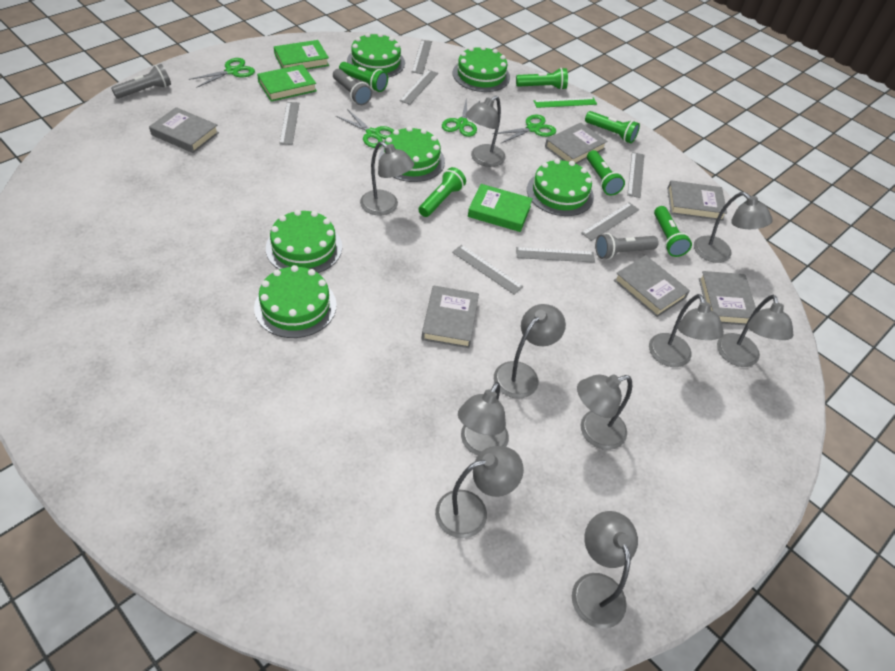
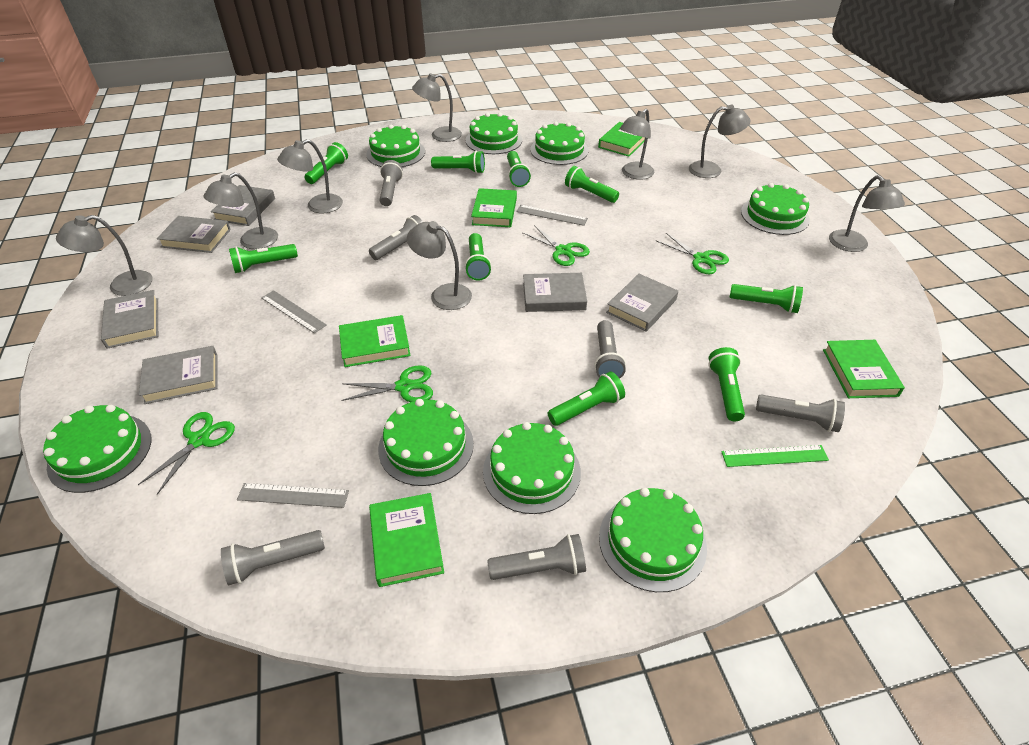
green book: [257,64,317,102] [274,40,329,69] [468,184,533,232] = 3 -> [339,315,411,367] [369,493,444,587] [471,188,517,227] [598,122,645,157] [823,340,905,398] = 5
green cake: [254,265,337,338] [266,210,342,273] [347,33,405,78] [379,126,445,182] [453,46,510,92] [527,159,594,216] = 6 -> [43,405,152,493] [366,125,425,167] [378,399,474,486] [466,113,522,154] [483,422,581,514] [531,122,589,165] [599,488,707,592] [741,183,810,235] = 8
green flashlight: [339,62,388,92] [418,167,466,217] [516,68,568,90] [585,111,640,143] [587,150,625,196] [654,206,692,257] = 6 -> [229,244,298,273] [304,142,348,184] [431,150,485,174] [465,233,492,280] [507,151,531,187] [548,372,625,426] [565,166,619,203] [708,347,745,421] [730,284,803,313] = 9
grey flashlight: [111,64,171,99] [333,69,372,105] [595,233,659,260] = 3 -> [221,530,325,586] [369,215,423,260] [380,160,403,206] [487,534,586,580] [594,320,626,379] [756,395,845,432] = 6
grey lamp: [360,141,414,216] [435,446,524,538] [458,382,509,456] [465,96,506,167] [494,304,566,399] [572,511,638,629] [577,374,632,450] [649,294,724,367] [694,192,773,263] [717,295,794,367] = 10 -> [56,215,153,296] [204,172,278,249] [277,139,343,213] [407,221,472,310] [412,73,462,142] [620,109,654,180] [689,105,751,178] [829,175,905,252] = 8
grey ruler: [279,102,299,145] [399,70,438,105] [412,40,432,74] [452,245,523,295] [516,247,595,263] [581,203,639,241] [627,152,644,198] = 7 -> [237,483,349,508] [262,290,327,333] [516,205,588,226] = 3

